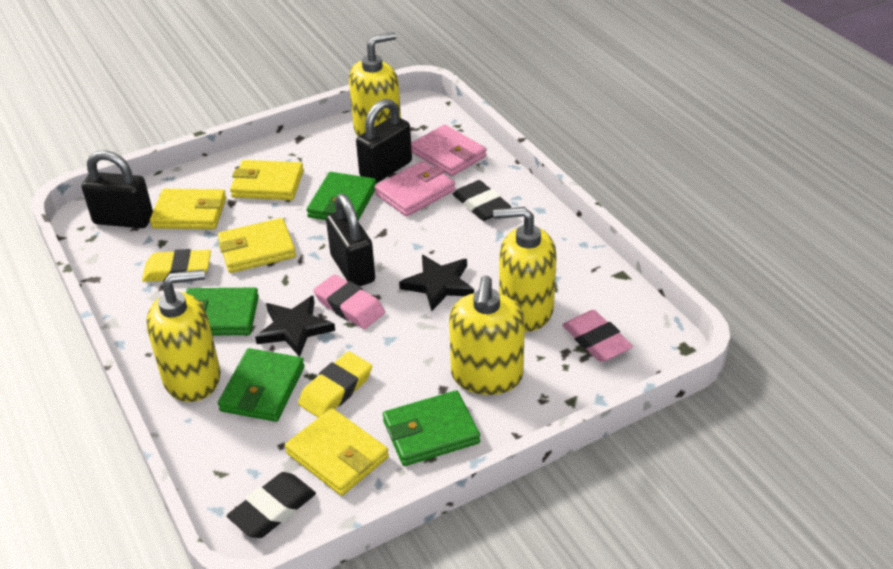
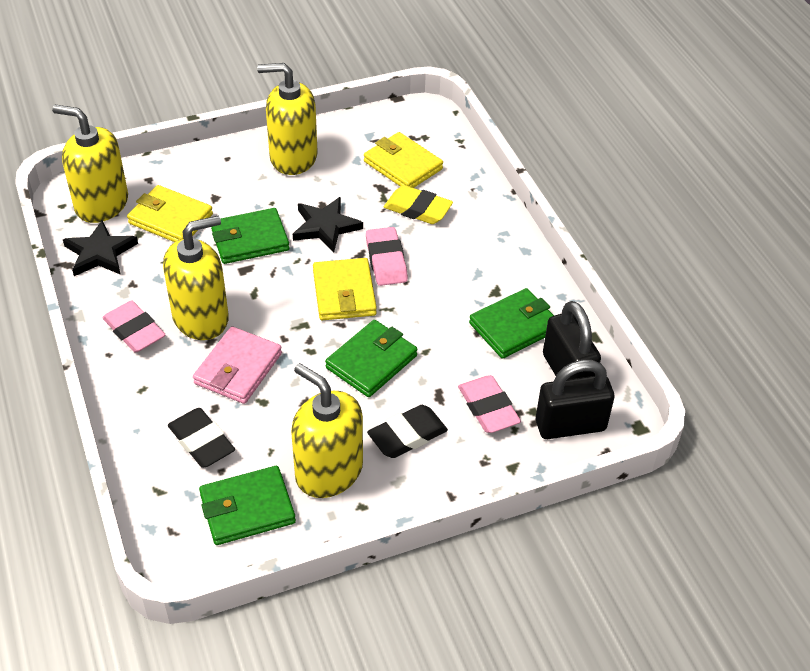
black padlock: [82,150,153,228] [326,194,375,286] [356,99,412,183] = 3 -> [536,360,615,439] [543,301,601,380] = 2
pink eraser: [313,274,385,329] [562,310,633,362] = 2 -> [102,301,166,353] [366,227,408,286] [458,375,521,433] = 3
pink wallet: [375,161,455,216] [411,125,487,176] = 2 -> [193,326,282,404] = 1
yellow eraser: [142,249,211,282] [298,351,372,418] = 2 -> [384,185,453,224] = 1
yellow wallet: [150,189,226,229] [218,218,296,273] [230,160,304,200] [285,408,389,496] = 4 -> [127,185,213,242] [313,258,377,320] [364,132,443,188] = 3

